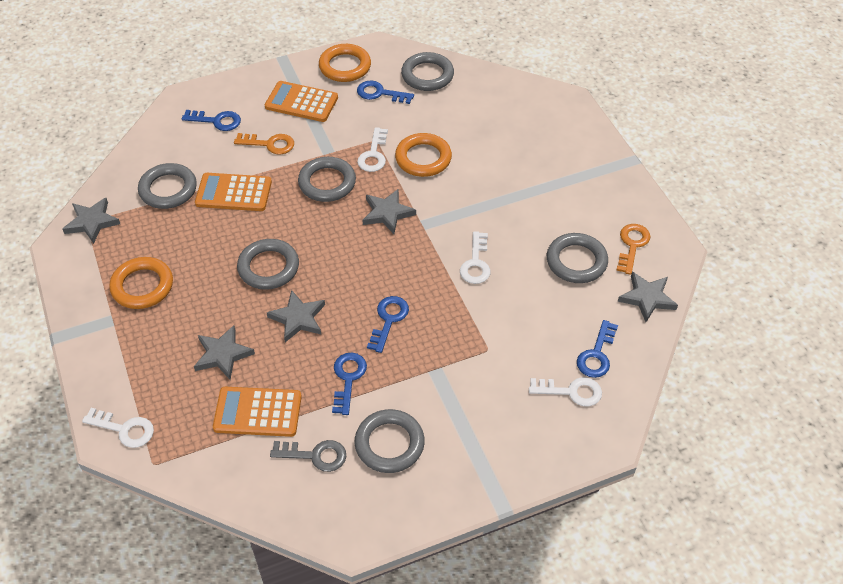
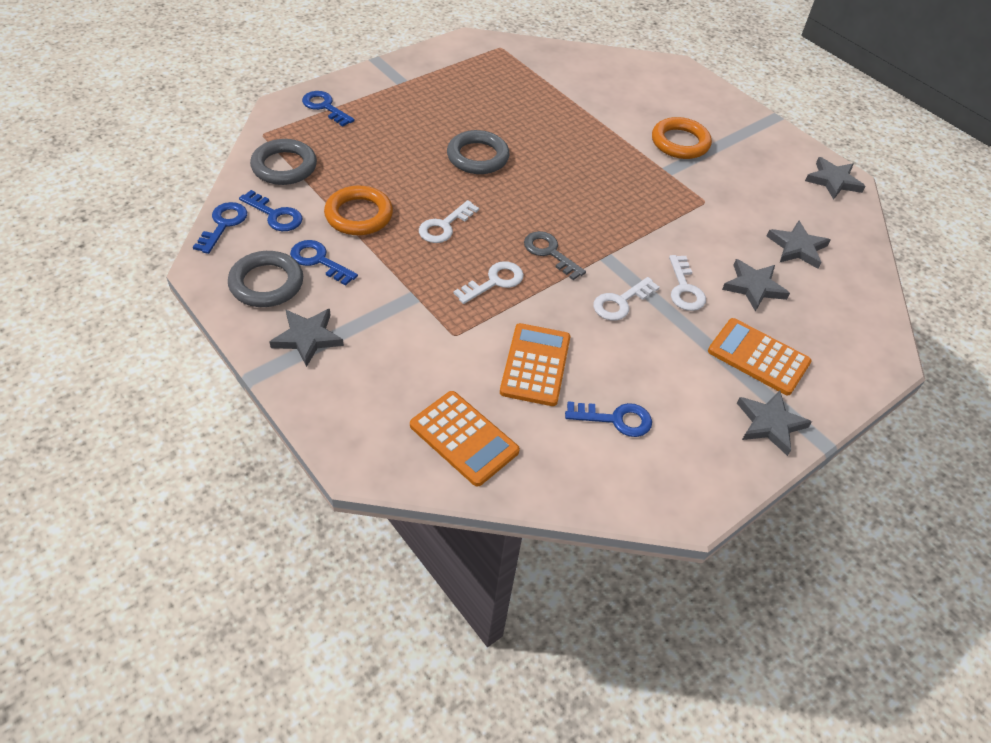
grey ring: [138,163,197,209] [237,239,299,290] [298,157,356,202] [355,409,425,473] [401,52,454,91] [547,233,608,283] = 6 -> [228,251,303,307] [250,139,317,185] [447,130,510,174] = 3
orange key: [234,133,294,155] [616,224,651,275] = 2 -> none = 0
orange ring: [109,257,173,309] [319,44,371,82] [395,133,452,177] = 3 -> [324,186,393,235] [652,117,712,159] = 2

